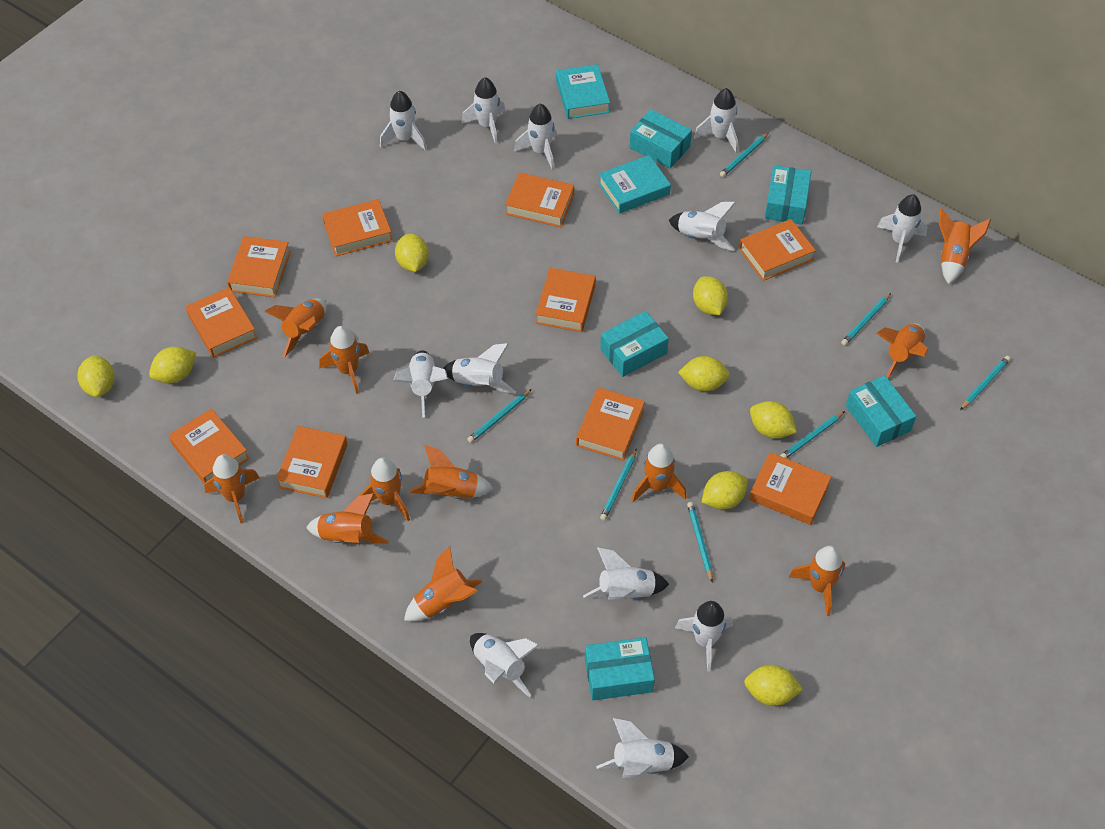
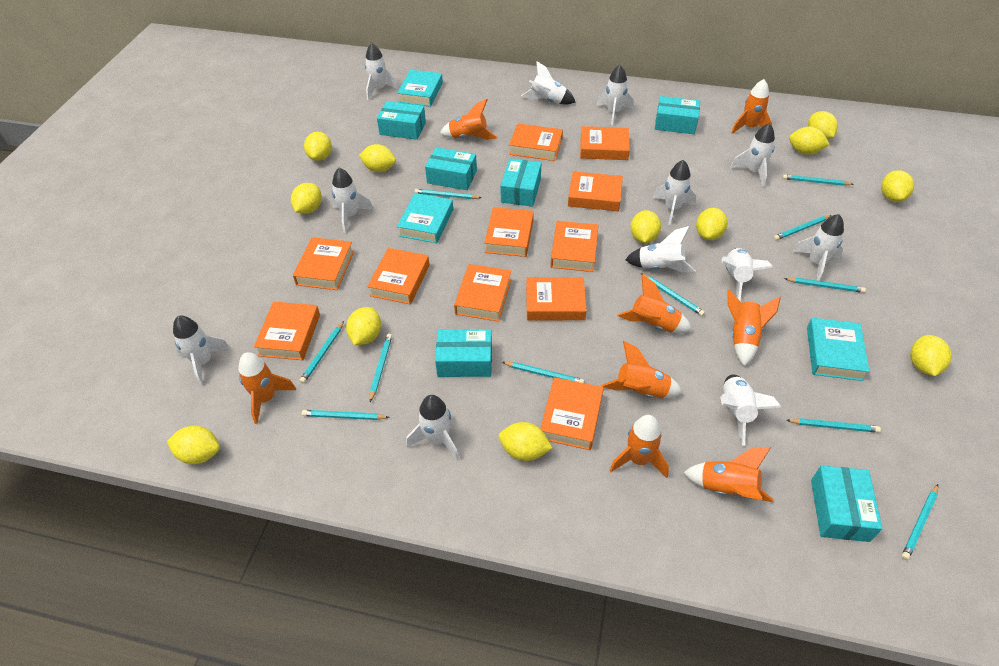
orange book: [169,408,249,484] [186,287,257,358] [227,236,291,297] [276,426,348,498] [322,199,392,256] [505,172,574,227] [536,268,596,332] [576,387,645,461] [739,219,816,281] [749,452,831,525] = 10 -> [254,302,320,360] [293,237,354,290] [367,248,429,305] [454,264,511,322] [484,207,534,257] [509,123,563,161] [526,277,587,320] [540,377,604,450] [550,221,598,272] [568,171,623,211] [580,126,630,160] = 11
orange rocket: [204,454,259,523] [264,299,327,357] [306,493,389,544] [319,326,369,394] [359,458,410,521] [404,546,482,621] [409,445,493,499] [631,443,686,502] [789,546,845,616] [877,323,928,378] [939,208,991,284] = 11 -> [238,352,296,424] [440,99,498,140] [601,341,683,398] [610,415,669,478] [617,274,692,333] [683,447,774,502] [727,289,781,366] [731,79,772,134] = 8
turquoise book: [556,64,610,119] [598,155,671,214] = 2 -> [397,70,443,107] [397,193,453,243] [807,318,870,381] = 3
turquoise box: [585,637,655,700] [600,311,669,377] [630,109,692,168] [765,165,811,224] [846,375,916,447] = 5 -> [377,101,426,140] [425,147,477,190] [435,329,492,377] [500,159,541,207] [655,96,700,134] [811,465,882,542] = 6
turquoise pencil: [467,389,532,443] [600,448,637,521] [687,502,713,583] [720,133,769,177] [780,411,845,458] [841,293,891,346] [960,356,1010,410] = 7 -> [300,321,344,384] [302,410,390,420] [370,334,392,402] [414,189,481,199] [502,362,584,383] [641,273,705,316] [774,215,831,240] [783,174,854,186] [784,277,866,293] [786,418,881,433] [902,484,938,560] = 11
yellow lemon: [77,355,114,397] [149,347,196,383] [395,233,429,272] [678,356,730,391] [693,276,728,315] [702,471,748,510] [744,665,803,706] [750,401,797,439] = 8 -> [167,426,220,464] [291,183,322,214] [304,132,332,161] [346,307,381,345] [359,144,396,172] [499,422,552,461] [630,210,661,243] [696,208,728,240] [789,127,830,155] [808,111,838,139] [881,170,914,202] [910,335,952,376] = 12

